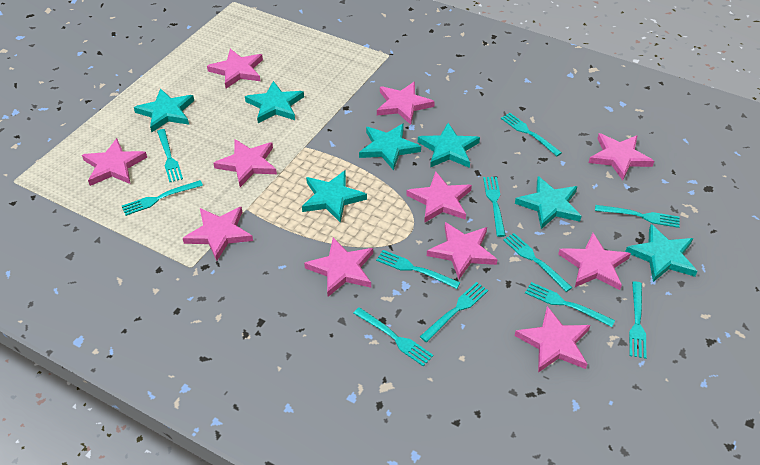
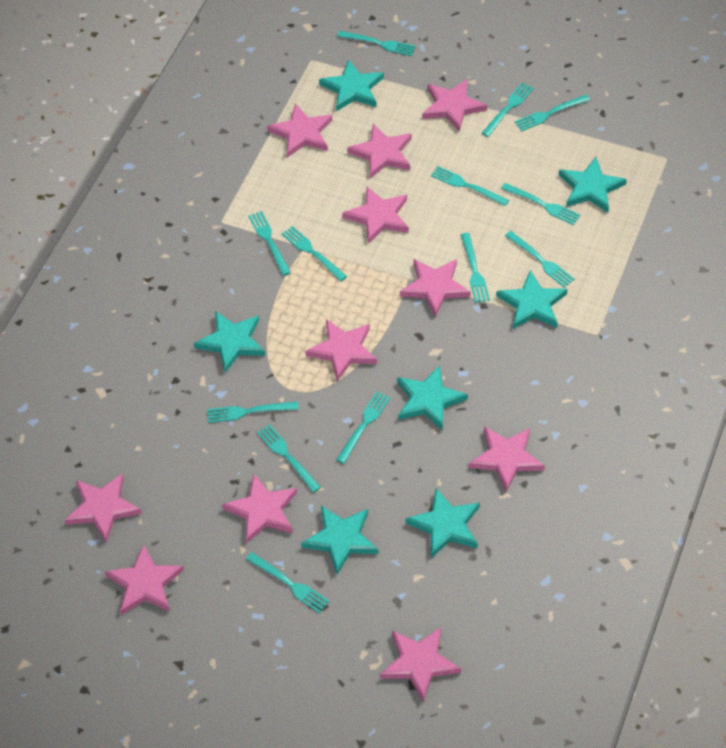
turquoise fork: [122,180,203,216] [157,129,183,182] [353,307,434,366] [376,250,461,289] [420,282,488,342] [483,177,506,237] [501,113,562,156] [503,233,573,292] [525,282,615,327] [595,205,680,228] [629,281,647,359] = 11 -> [207,401,299,423] [246,552,330,613] [248,211,291,276] [257,424,321,493] [282,226,347,281] [336,391,390,464] [337,31,416,56] [431,166,509,206] [461,233,490,303] [482,83,534,137] [501,183,580,225] [505,231,575,288] [514,95,590,132] = 13

